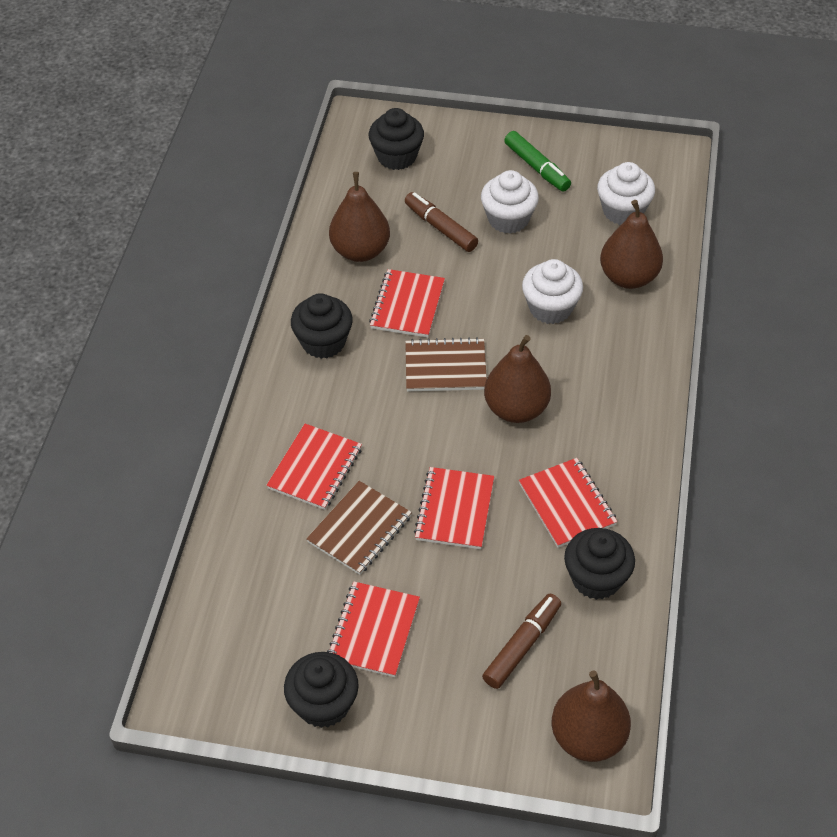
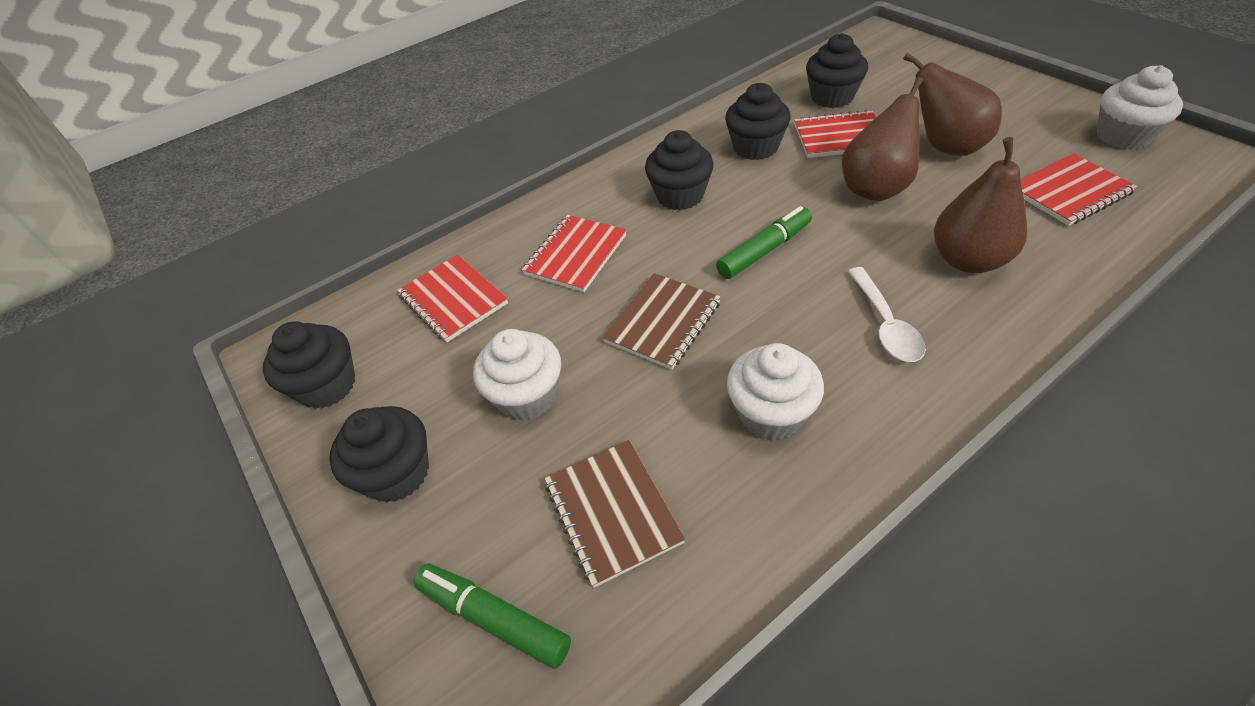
black cupcake: [284,652,359,728] [291,293,353,359] [369,108,424,170] [564,528,635,600] = 4 -> [263,321,355,409] [329,406,429,502] [645,130,714,210] [725,83,791,160] [806,33,868,108] = 5
brown marker: [405,192,478,252] [482,594,561,689] = 2 -> none = 0
brown pear: [329,172,390,262] [484,335,551,423] [552,671,631,762] [600,200,663,289] = 4 -> [842,77,923,201] [903,53,1002,156] [934,137,1027,273] = 3
green marker: [504,131,571,192] = 1 -> [413,564,571,669] [716,206,812,279] = 2
red notebook: [266,424,362,510] [327,582,420,677] [369,269,445,338] [414,467,494,549] [519,458,617,548] = 5 -> [397,255,508,343] [522,215,627,292] [794,110,876,158] [1020,153,1137,226] = 4
white spoon: none = 0 -> [848,267,926,362] = 1

